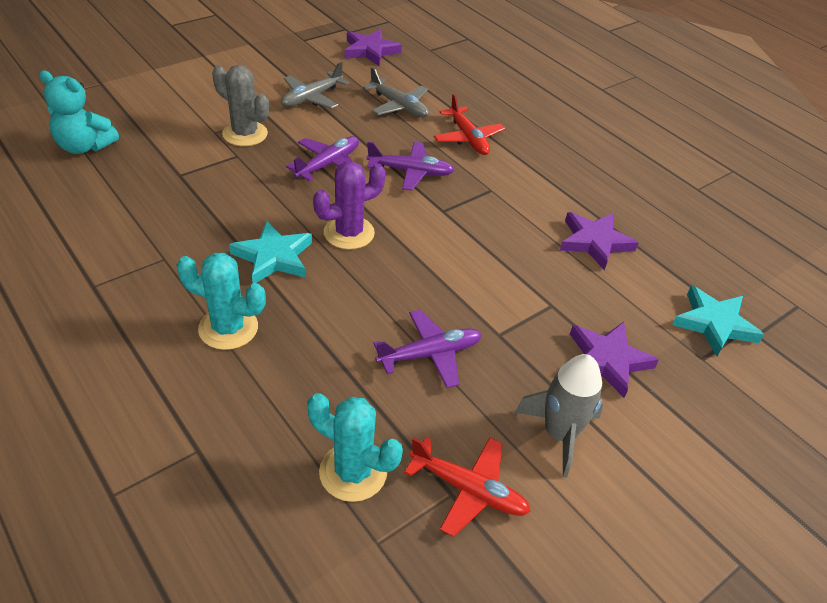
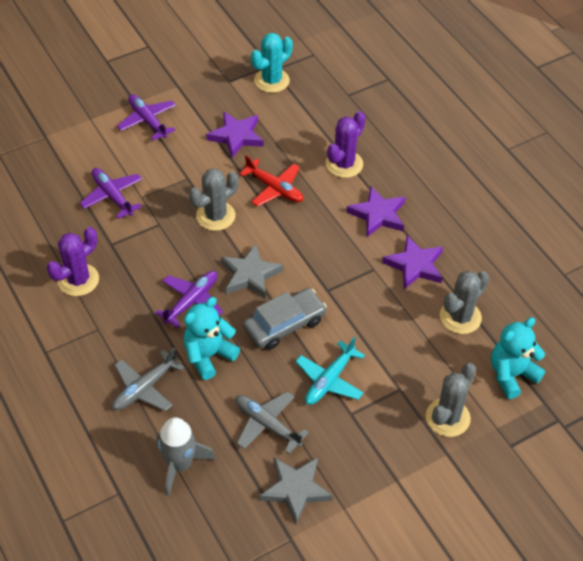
grey cactus: [212,65,269,146] = 1 -> [189,168,239,231] [426,363,476,437] [440,271,489,334] = 3
grey car: none = 0 -> [243,288,327,350] = 1
grey star: none = 0 -> [221,244,283,298] [259,457,333,524] = 2
purple cactus: [313,161,386,249] = 1 -> [47,227,99,296] [326,111,366,178] = 2
red plane: [404,437,531,537] [434,94,505,155] = 2 -> [239,155,303,206] = 1
turquoise cactus: [177,253,266,350] [307,393,403,502] = 2 -> [251,33,293,93] = 1
turquoise plane: none = 0 -> [296,337,365,405] = 1
turquoise star: [229,220,312,283] [672,285,764,356] = 2 -> none = 0
turquoise teddy bear: [39,70,119,154] = 1 -> [183,297,240,380] [491,317,545,399] = 2

